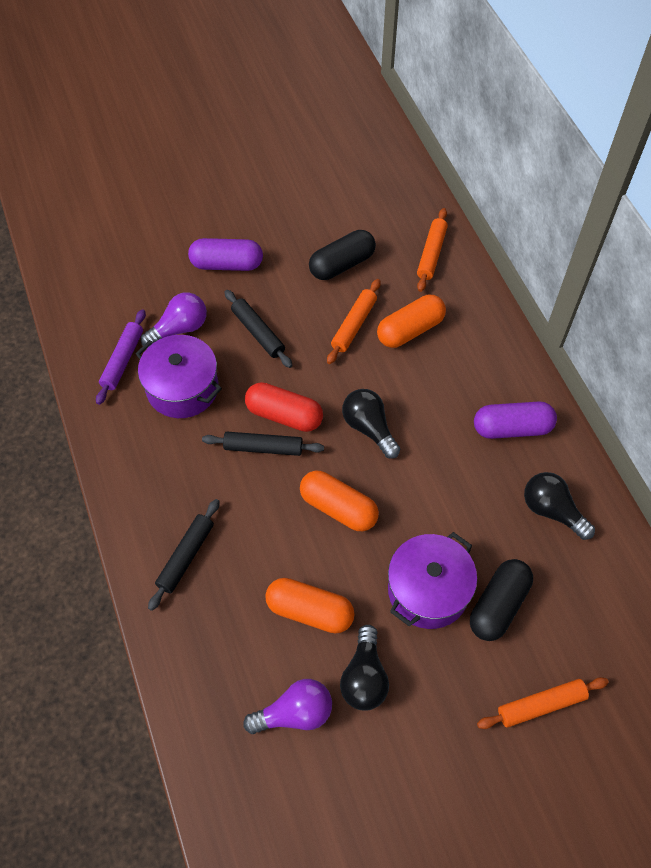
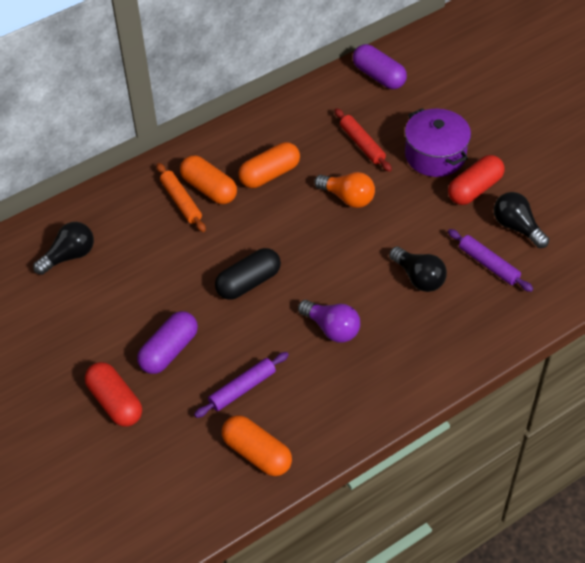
black capsule: [309,230,376,280] [470,559,533,641] = 2 -> [215,248,281,300] = 1
black rolling pin: [148,499,220,611] [202,432,324,456] [225,290,293,368] = 3 -> none = 0
orange light bulb: none = 0 -> [314,172,375,208] = 1
orange rolling pin: [327,279,381,364] [417,208,448,292] [477,677,609,729] = 3 -> [157,163,206,232] = 1
purple light bulb: [141,292,207,346] [243,679,332,734] = 2 -> [298,300,360,343] = 1
purple pot: [136,335,222,418] [388,532,477,629] = 2 -> [405,108,471,177] = 1
purple rolling pin: [96,309,146,405] = 1 -> [194,352,289,418] [448,229,533,292] = 2
red capsule: [245,382,323,432] = 1 -> [85,362,142,427] [448,155,505,205] = 2
red rolling pin: none = 0 -> [335,108,392,172] = 1

